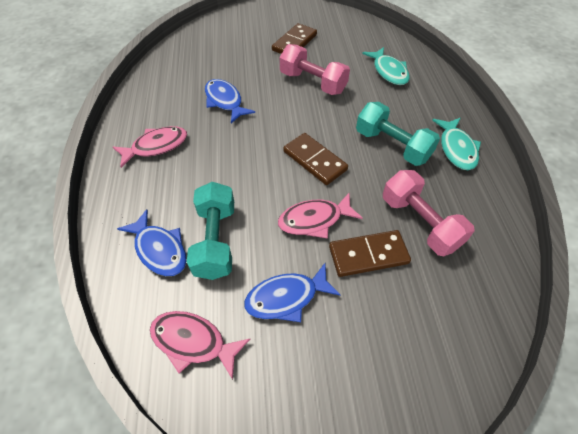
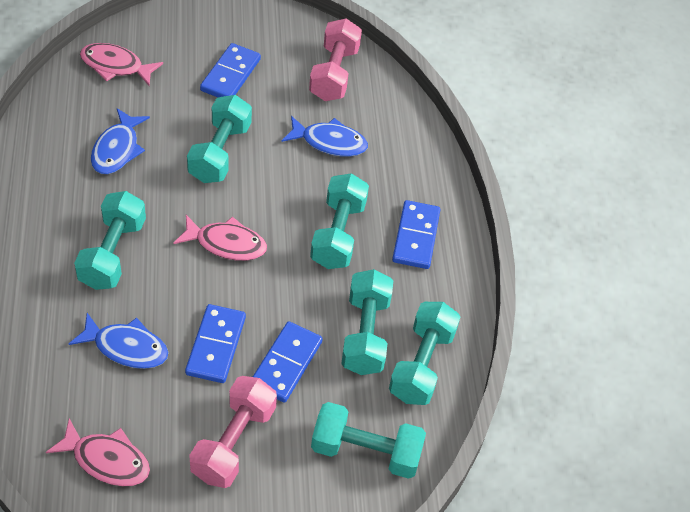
blue domino: none = 0 -> [185,304,246,383] [200,43,261,97] [253,321,323,403] [392,200,440,269] = 4
brown domino: [272,23,317,54] [283,133,348,185] [329,230,411,277] = 3 -> none = 0
turquoise dumbbell: [187,182,234,280] [356,102,440,166] = 2 -> [74,191,146,290] [187,95,252,183] [310,173,369,269] [311,402,426,479] [341,269,393,375] [389,302,460,405] = 6
turquoise fish: [362,47,410,85] [432,118,481,170] = 2 -> none = 0

